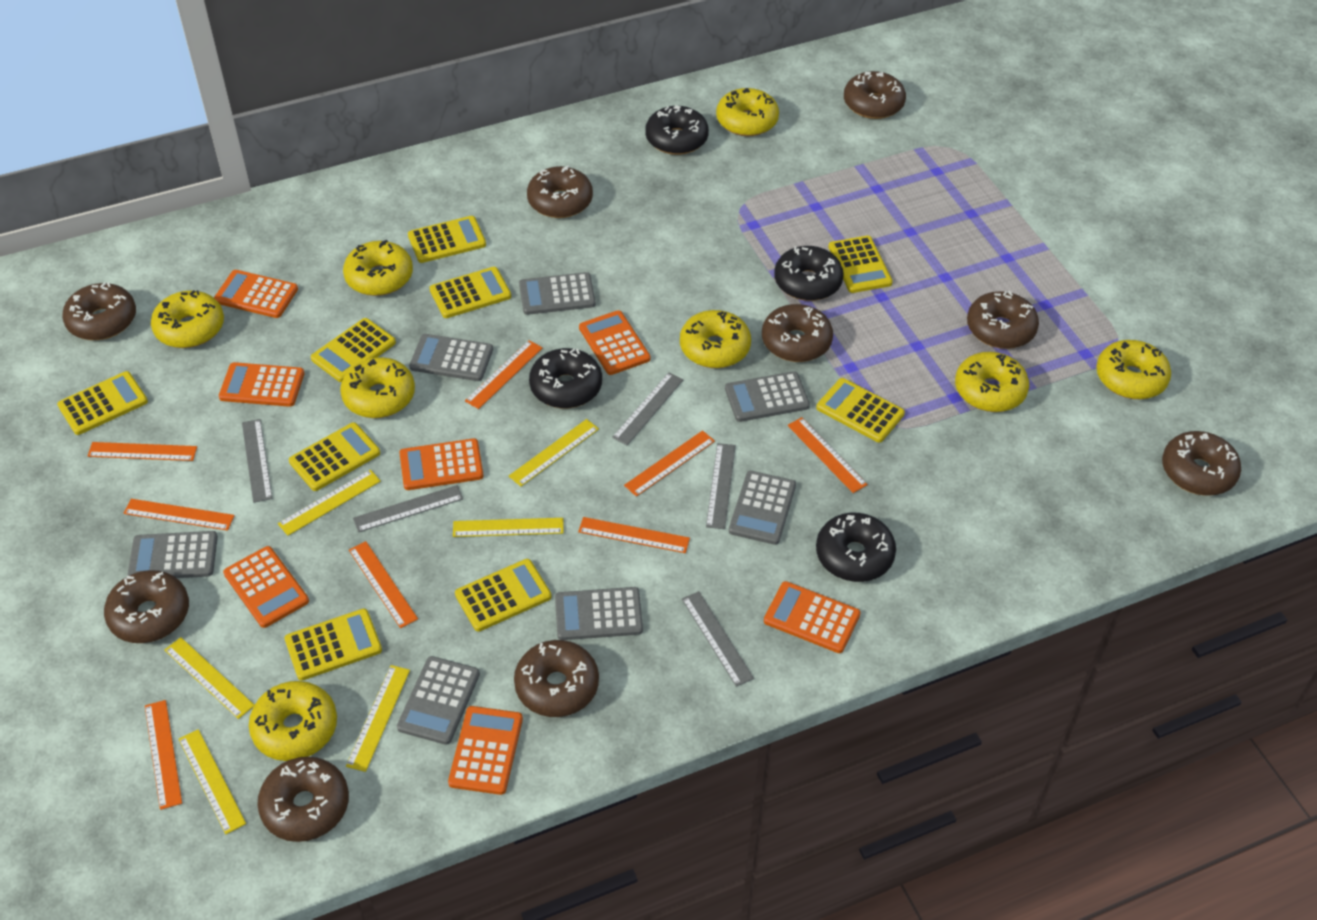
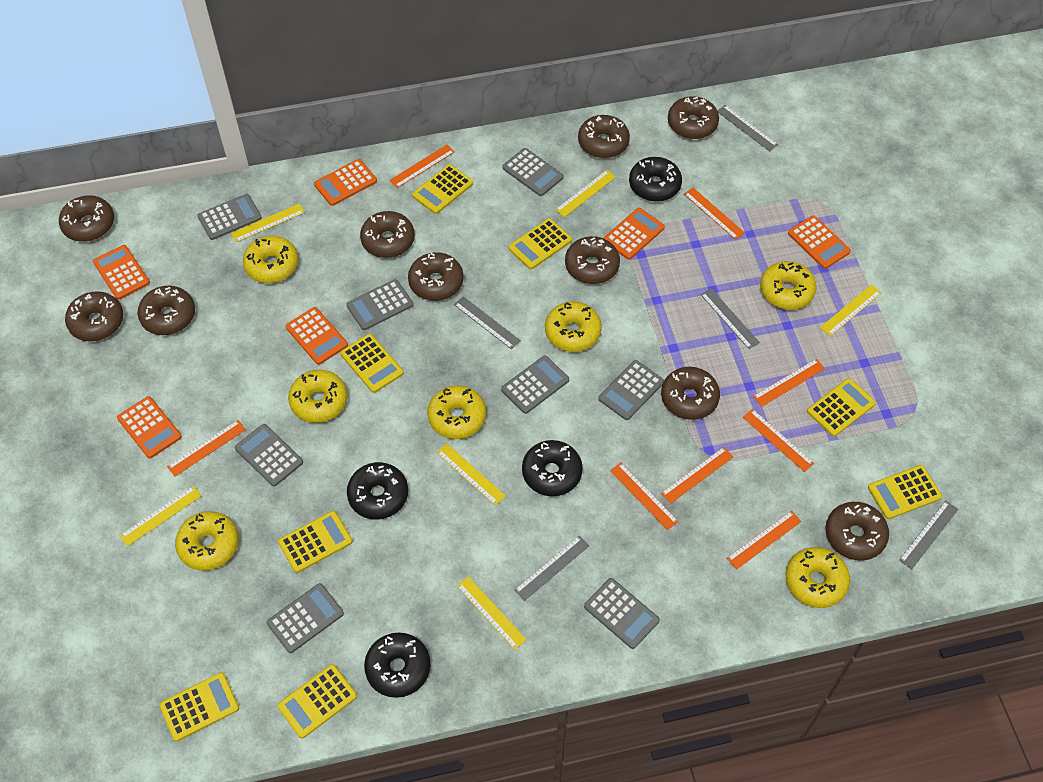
brown donut: [62,282,136,340] [104,570,189,643] [257,757,349,842] [514,640,599,717] [527,165,593,218] [762,304,833,362] [844,71,906,119] [967,291,1039,349] [1162,431,1241,496] = 9 -> [59,195,114,242] [65,291,123,341] [137,286,195,335] [360,211,415,258] [408,252,463,301] [565,236,620,284] [578,115,630,158] [661,367,720,420] [668,96,719,139] [825,502,889,561] = 10
grey calculator: [127,531,218,578] [397,656,480,745] [409,334,493,381] [519,272,596,315] [555,587,643,640] [725,371,810,422] [729,471,796,545] = 7 -> [197,194,262,240] [235,424,303,486] [267,583,344,653] [346,279,413,330] [501,356,569,414] [502,148,564,196] [584,578,660,649] [598,360,664,420] = 8
orange calculator: [214,270,298,318] [219,362,304,407] [223,546,309,628] [399,438,483,490] [448,706,523,795] [579,310,651,375] [764,581,861,653] = 7 -> [93,245,150,300] [117,396,182,459] [286,307,348,365] [314,159,377,206] [604,208,665,260] [788,215,851,269] = 6
yellow calculator: [57,371,148,435] [284,609,382,681] [289,422,380,491] [311,318,396,382] [408,216,486,263] [429,267,511,318] [455,559,552,632] [816,378,905,443] [829,236,893,293] = 9 -> [159,672,239,741] [277,664,357,739] [278,511,353,573] [340,334,404,393] [412,164,473,214] [508,218,572,269] [807,378,876,437] [868,465,942,519] = 8
yellow donut: [151,290,224,348] [249,681,337,761] [340,357,415,418] [343,240,413,296] [680,310,751,368] [716,88,779,136] [955,352,1029,412] [1096,340,1171,399] = 8 -> [175,511,239,571] [243,236,299,283] [288,370,348,423] [427,385,486,439] [545,302,602,352] [760,261,817,310] [785,547,850,608] = 7

